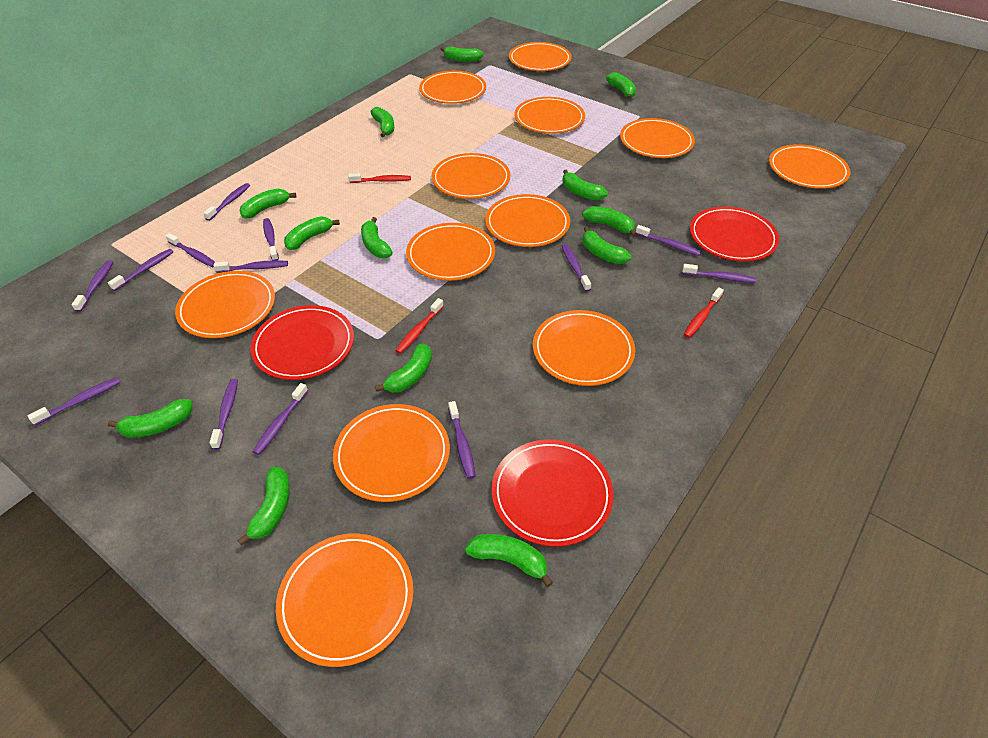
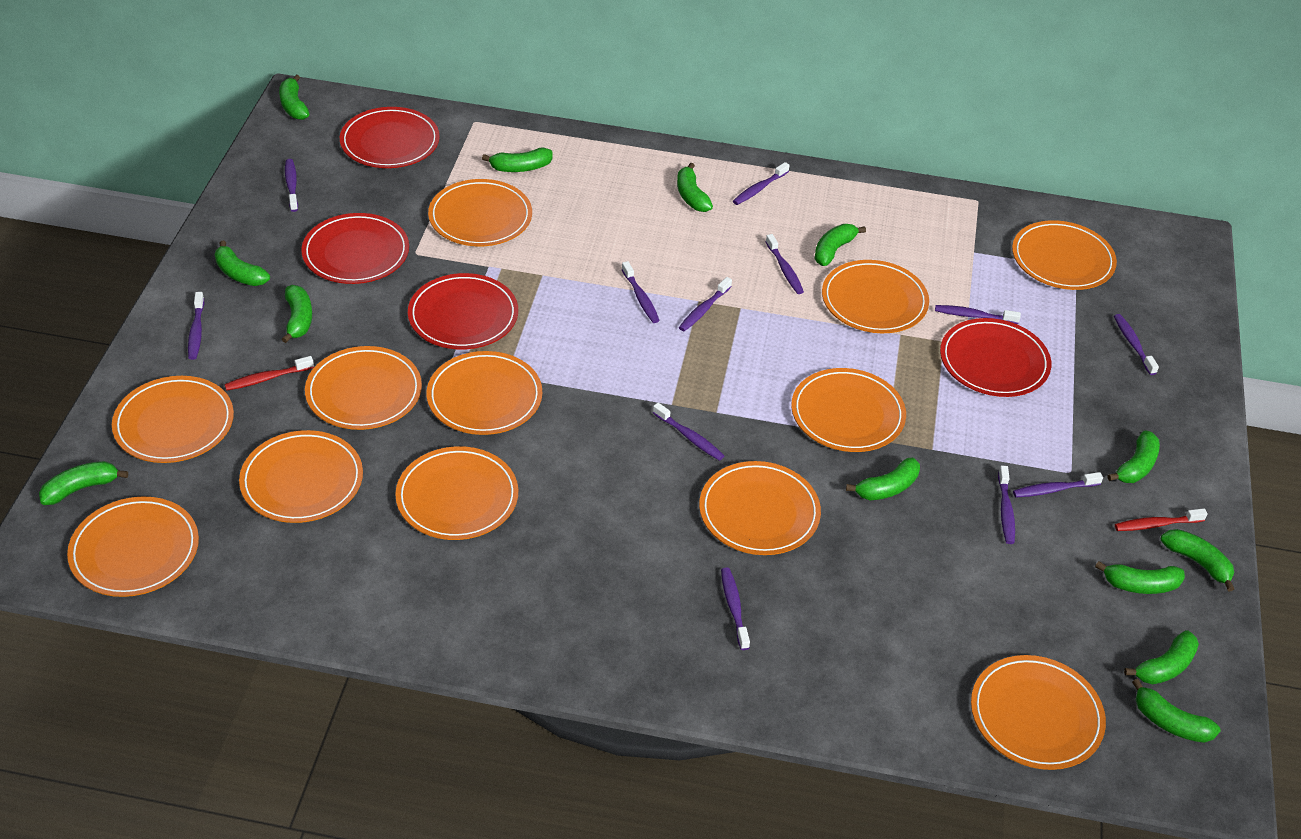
purple toothbrush: [28,377,121,425] [72,260,113,312] [108,249,174,291] [166,233,215,267] [203,183,250,221] [209,379,238,450] [213,260,288,273] [253,383,308,455] [263,218,279,261] [448,401,476,479] [562,244,591,292] [636,225,701,256] [682,264,756,283] = 13 -> [188,292,204,360] [285,159,298,212] [621,261,660,323] [653,403,724,461] [679,277,732,331] [721,567,750,650] [733,162,790,205] [766,234,804,294] [935,305,1021,324] [998,466,1015,544] [1013,472,1103,497] [1114,314,1159,375] = 12
red plate: [251,305,354,380] [492,440,614,547] [690,207,779,262] = 3 -> [301,213,409,284] [340,107,440,168] [408,273,518,349] [940,318,1051,397] = 4
red toothbrush: [348,173,411,183] [395,298,444,354] [683,287,724,338] = 3 -> [224,356,314,391] [1115,508,1208,531] = 2

